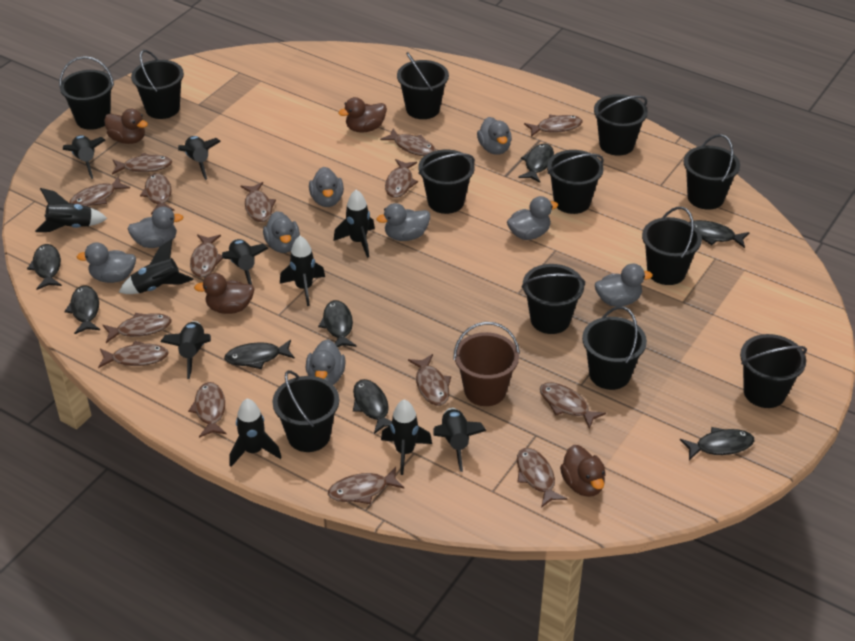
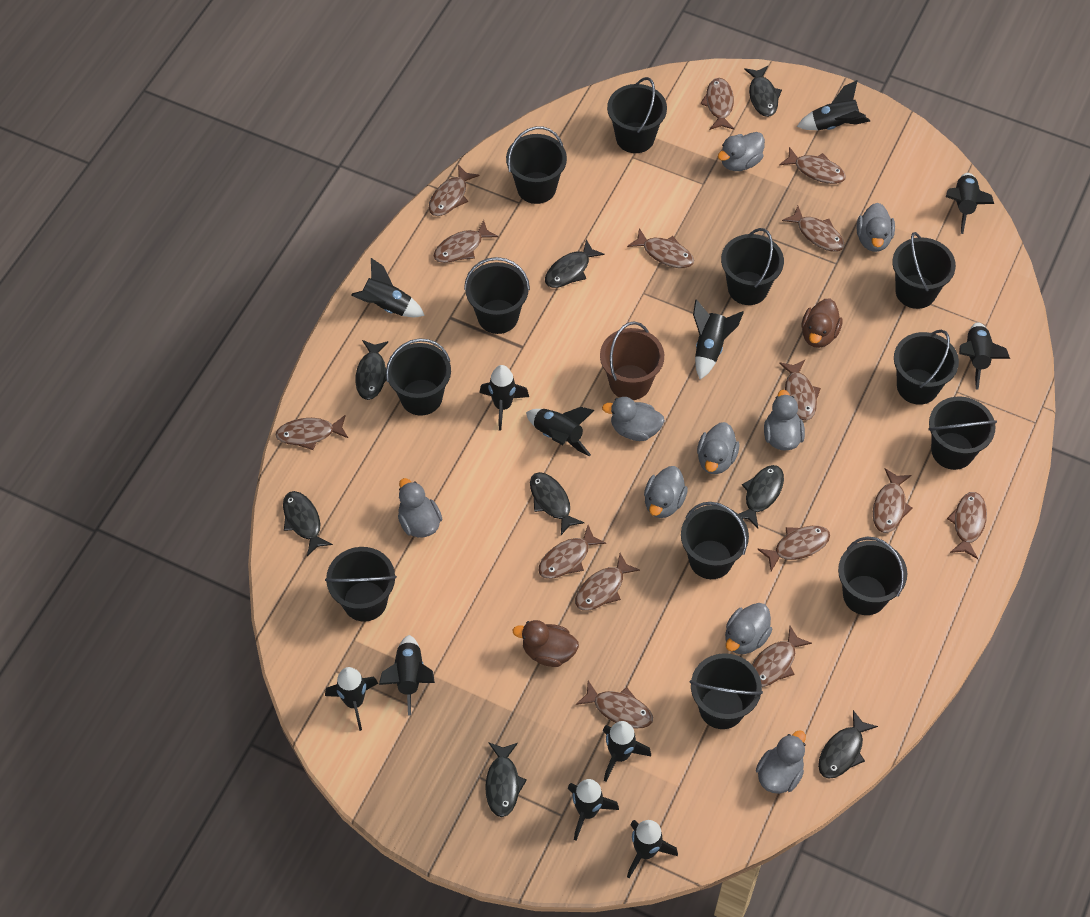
black rocket: [35,188,107,232] [63,135,106,179] [119,239,194,294] [160,321,211,379] [178,136,221,180] [222,239,269,285] [229,398,282,467] [280,236,325,306] [333,190,375,258] [381,399,432,475] [433,408,486,472] = 11 -> [325,667,378,731] [351,258,425,317] [379,635,435,716] [480,365,529,431] [526,407,595,457] [567,779,619,841] [603,721,651,781] [627,820,678,878] [693,299,744,380] [797,80,870,130] [946,173,994,234] [959,322,1010,390] = 12
brown duck: [104,109,148,144] [194,273,254,314] [338,97,387,133] [560,445,606,497] = 4 -> [513,620,579,667] [801,299,843,348] = 2

